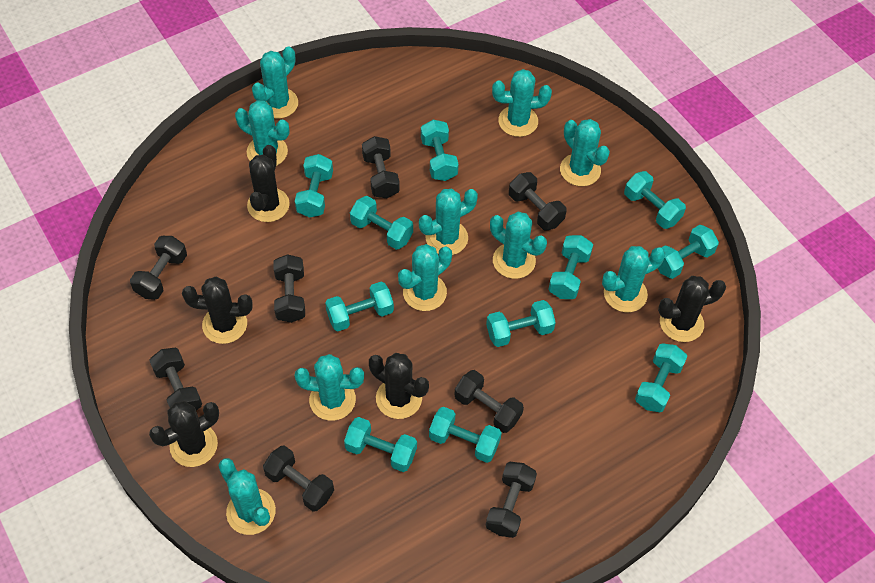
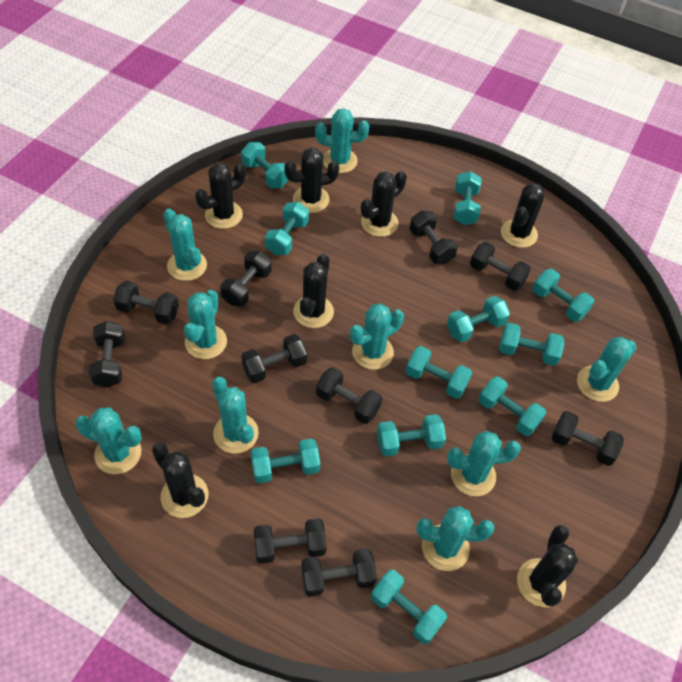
black cactus: [149,401,219,467] [182,277,253,344] [247,145,290,222] [369,353,429,419] [658,276,726,342] = 5 -> [152,442,208,518] [195,163,246,229] [284,147,339,213] [293,254,334,328] [361,171,407,237] [501,183,544,248] [517,525,578,607] = 7
black dumbbell: [130,236,187,300] [149,348,202,410] [263,445,334,512] [273,254,305,323] [362,136,400,198] [454,370,524,433] [486,462,537,538] [509,172,567,230] = 8 -> [89,321,125,387] [113,280,179,324] [220,251,272,306] [241,334,307,383] [254,518,327,564] [301,548,377,597] [316,367,382,424] [410,210,458,264] [470,242,531,291] [552,411,624,466] = 10
turquoise cactus: [218,458,276,535] [235,100,289,166] [252,46,298,119] [294,354,364,421] [398,244,452,311] [419,189,478,255] [490,212,547,279] [492,69,552,137] [560,119,610,186] [602,246,665,312] = 10 -> [75,407,142,474] [163,209,207,281] [184,290,227,359] [212,377,259,454] [315,109,369,173] [350,304,404,370] [417,506,494,571] [447,431,521,496] [577,337,637,402] = 9

